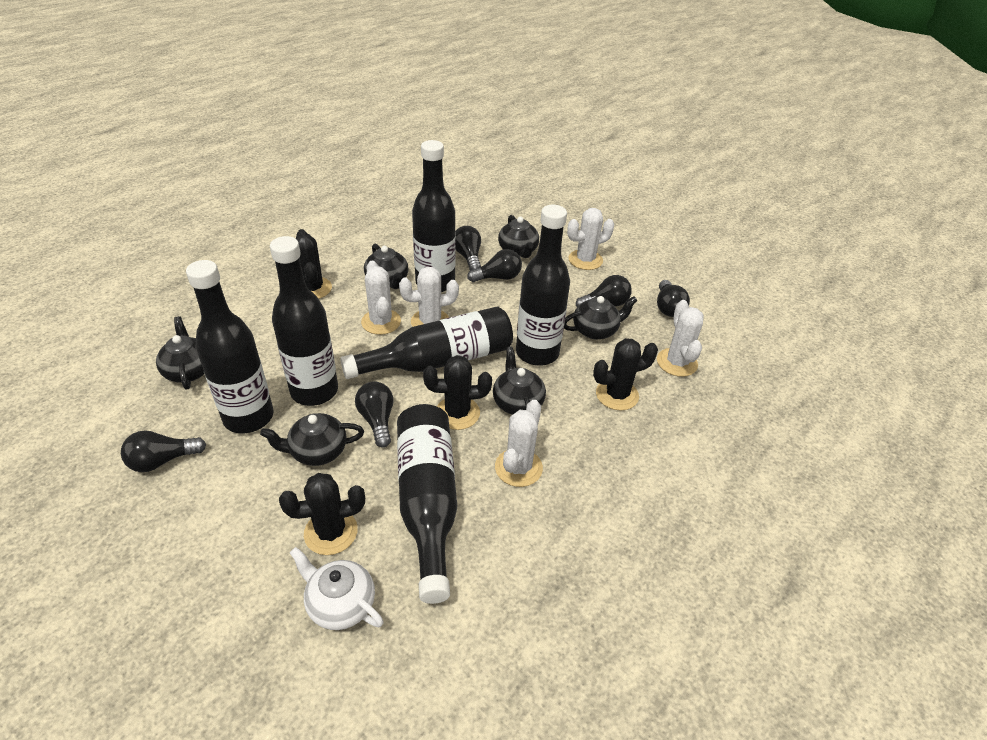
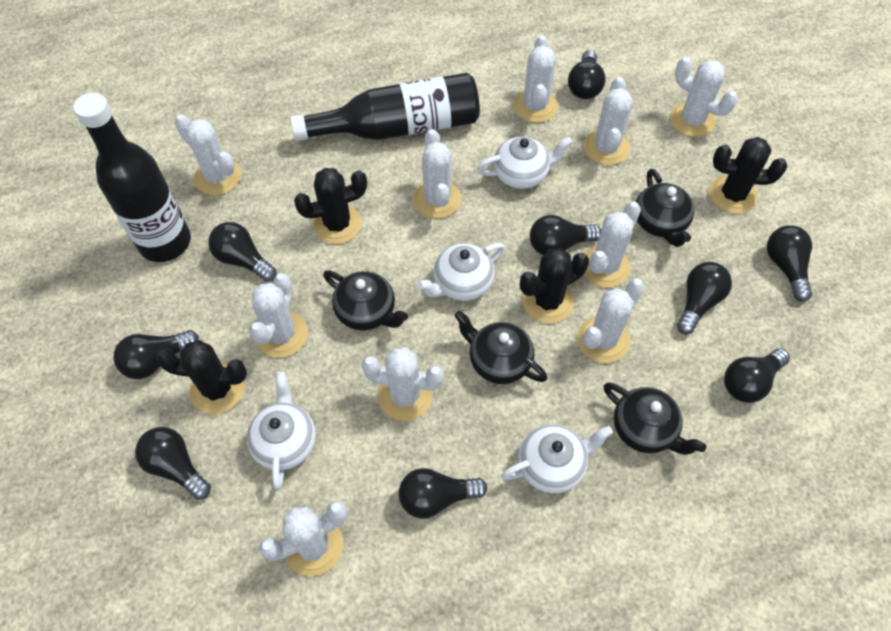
black bottle: [186,260,274,433] [270,236,338,406] [340,307,513,379] [397,404,457,604] [412,140,456,292] [516,205,570,366] = 6 -> [73,93,191,262] [290,73,480,141] = 2
black light bulb: [121,431,206,472] [355,381,394,448] [455,226,481,271] [467,249,522,282] [576,275,632,307] [657,280,690,317] = 6 -> [113,330,199,379] [135,427,211,500] [208,222,276,282] [398,468,487,519] [530,215,601,255] [568,50,606,99] [677,262,732,334] [724,349,790,403] [767,225,812,302] = 9
black teapot: [156,316,204,390] [260,413,364,466] [364,244,408,289] [493,346,546,415] [498,215,539,258] [564,296,638,339] = 6 -> [323,270,408,331] [454,310,547,384] [604,382,706,455] [636,169,694,247] = 4
white cactus: [361,261,401,335] [399,267,459,327] [495,400,543,487] [567,208,614,270] [657,300,704,377] = 5 -> [175,114,241,196] [249,273,308,358] [259,500,347,576] [361,347,444,421] [414,129,461,219] [513,36,558,123] [577,279,644,363] [583,201,641,287] [584,77,633,165] [670,57,738,137] = 10
white teapot: [290,547,384,630] = 1 -> [247,372,316,489] [417,243,505,301] [477,137,572,189] [501,425,613,493] = 4

